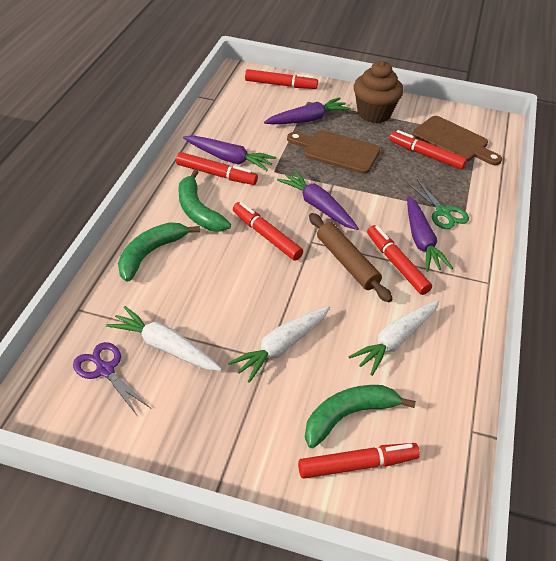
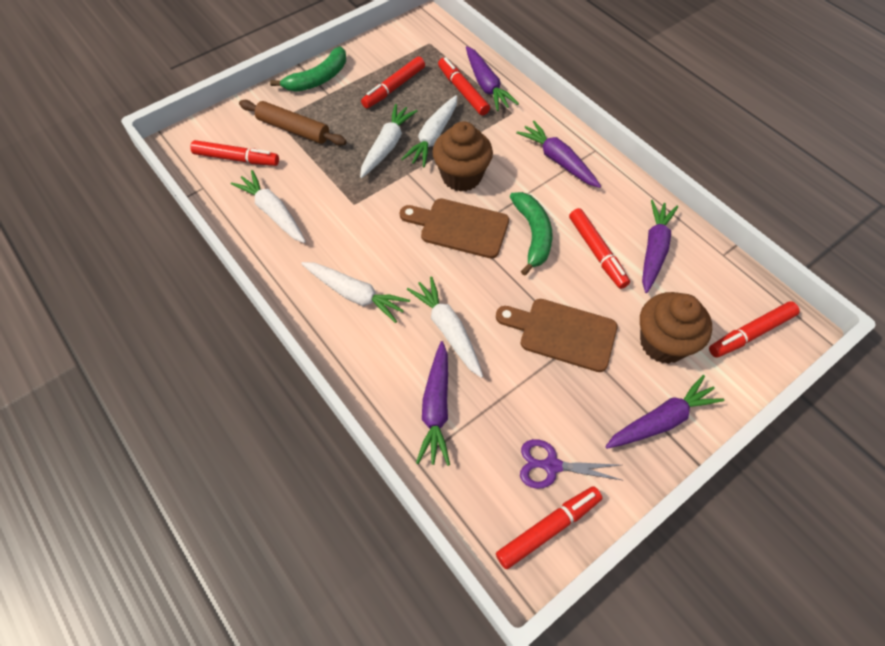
brown cupcake: [354,61,403,123] = 1 -> [432,121,493,192] [640,292,712,364] = 2
green banana: [118,222,200,282] [178,170,231,231] [305,385,416,448] = 3 -> [270,46,346,92] [510,192,552,276] = 2
green scissors: [407,179,469,229] = 1 -> none = 0
purple carrot: [183,135,276,171] [264,97,351,124] [277,170,359,230] [407,196,453,271] = 4 -> [416,341,450,466] [466,46,519,111] [516,121,601,188] [605,375,724,449] [642,200,678,293] = 5
white carrot: [106,306,222,371] [228,306,330,383] [348,300,439,376] = 3 -> [231,170,306,243] [301,262,410,323] [360,104,417,178] [401,95,457,167] [407,276,483,378] = 5

